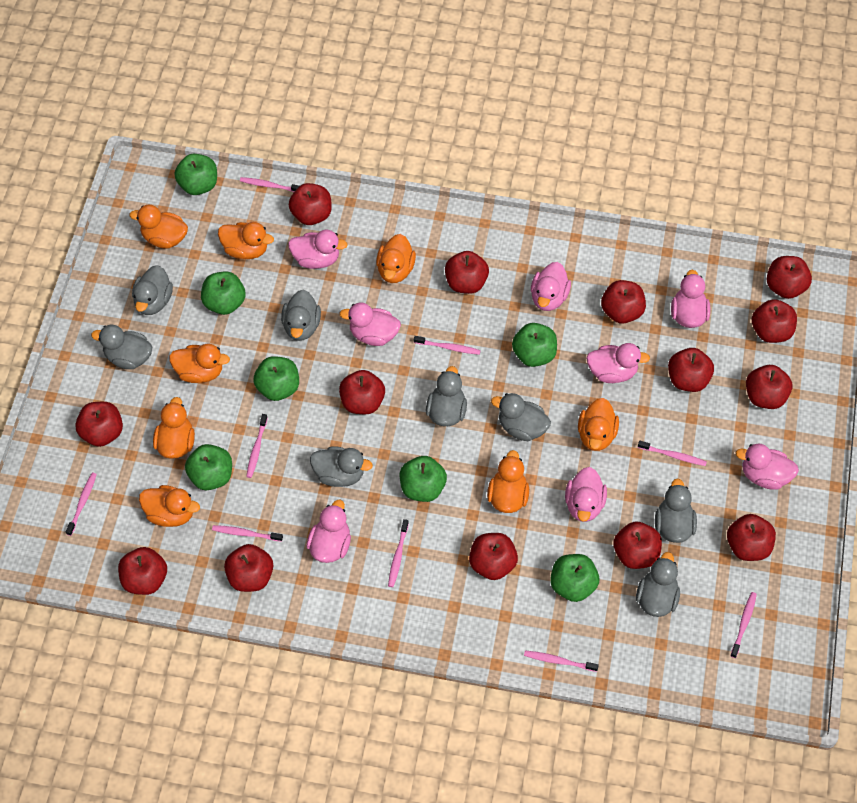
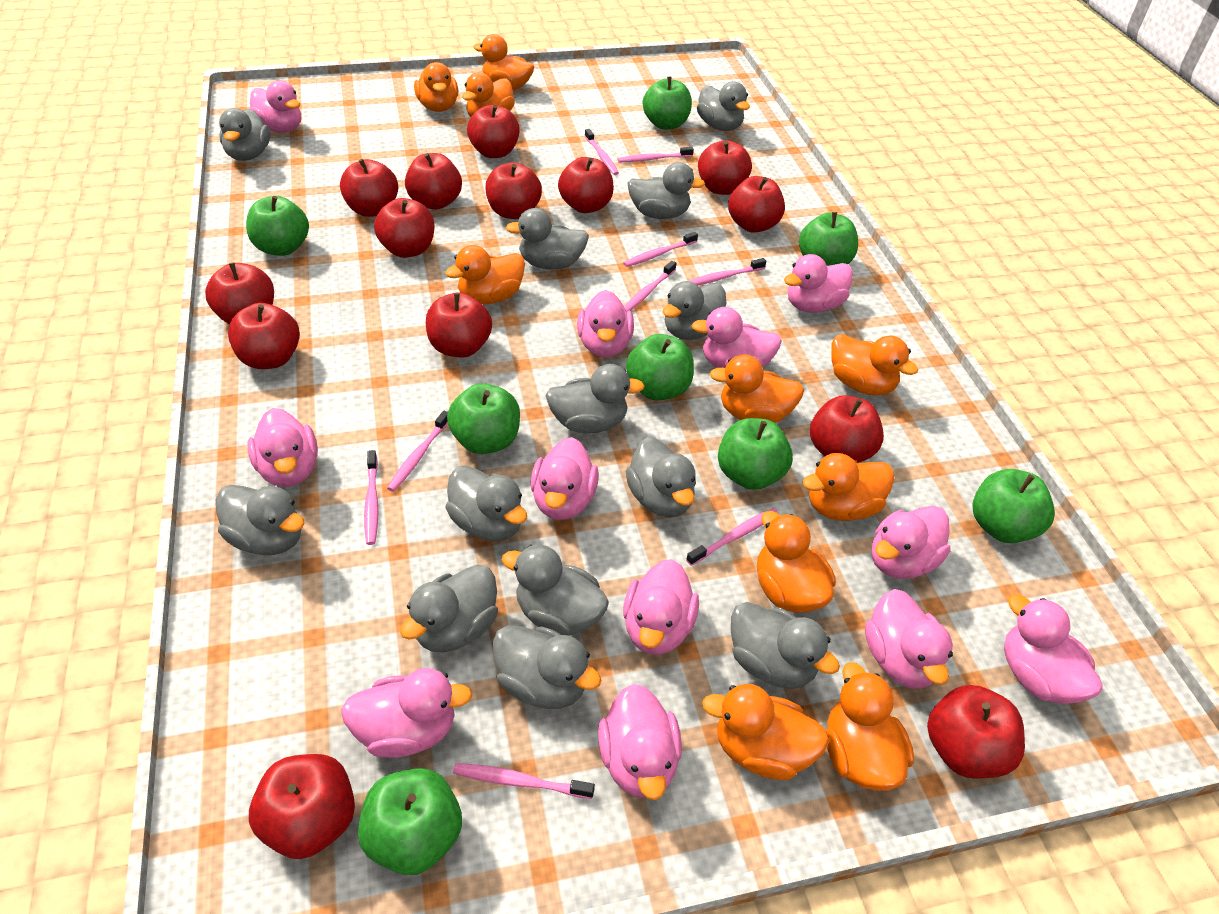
green apple: [174,154,217,195] [185,444,232,490] [201,271,246,315] [253,356,299,401] [400,456,447,502] [512,323,557,367] [550,554,599,602] = 7 -> [246,196,309,256] [358,768,462,875] [447,383,520,454] [626,334,694,400] [643,77,692,130] [718,418,793,490] [799,212,858,266] [972,469,1055,543] = 8
grey duck: [91,325,152,369] [132,265,173,315] [281,290,321,341] [310,446,373,487] [426,366,467,426] [491,393,551,441] [636,552,680,617] [655,479,697,543] = 8 -> [216,485,305,555] [219,108,270,161] [400,564,498,652] [446,465,527,541] [493,625,601,709] [502,545,609,636] [506,208,589,270] [546,364,644,433] [626,437,696,518] [627,162,705,219] [662,281,726,340] [697,82,750,131] [731,602,840,689] = 13
orange duck: [130,205,188,249] [139,485,200,527] [153,397,195,459] [169,344,230,383] [218,222,274,259] [376,234,416,283] [487,450,529,513] [578,398,619,451] = 8 -> [414,62,458,112] [445,245,525,304] [462,72,515,117] [473,34,534,90] [702,684,829,780] [710,355,804,423] [757,511,836,613] [803,453,894,521] [826,662,914,791] [831,334,918,396] = 10
pink duck: [288,230,348,269] [306,500,351,563] [340,302,401,346] [531,262,571,311] [565,467,607,522] [586,343,650,383] [671,270,710,328] [735,444,799,490] = 8 -> [247,408,318,487] [250,80,301,133] [341,668,473,758] [531,437,599,520] [577,290,634,357] [598,684,682,800] [623,559,699,655] [691,307,782,368] [784,254,853,313] [865,589,953,689] [872,506,951,579] [1004,595,1103,704] = 12

